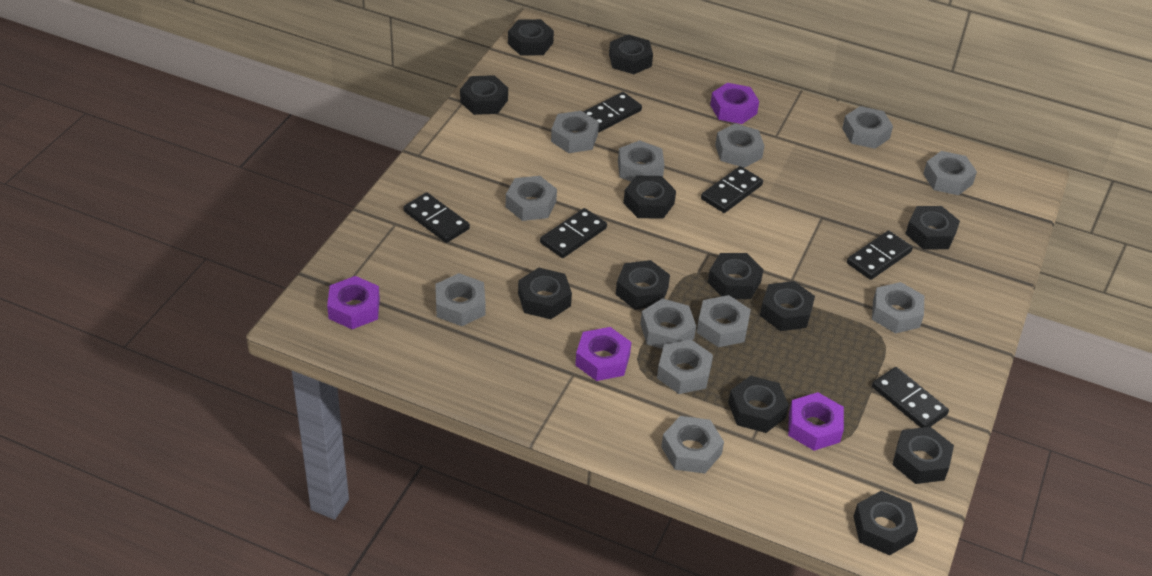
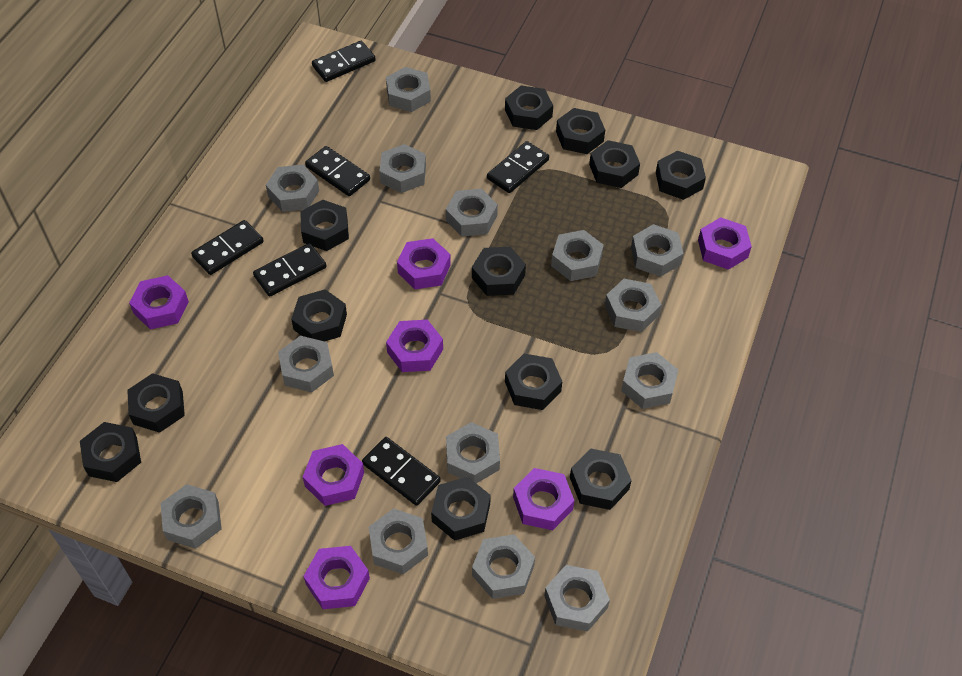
grey nut: [435,273,486,326] [506,176,557,221] [551,111,599,153] [618,140,665,182] [640,298,696,349] [657,340,713,394] [661,416,724,473] [696,295,751,347] [715,124,765,168] [842,106,893,149] [872,282,924,334] [923,151,977,195] = 12 -> [161,484,222,549] [266,164,319,212] [278,336,334,393] [369,508,428,574] [379,144,426,193] [386,67,431,112] [446,189,498,237] [446,422,500,484] [472,534,535,599] [544,565,610,632] [551,230,604,281] [605,279,661,332] [621,352,678,409] [631,224,684,277] = 14
purple nut: [327,276,380,329] [575,327,631,381] [710,83,759,124] [788,392,844,451] = 4 -> [129,275,189,329] [303,444,364,506] [303,546,370,609] [386,320,443,372] [397,238,451,289] [513,468,574,530] [698,217,752,270] = 7

